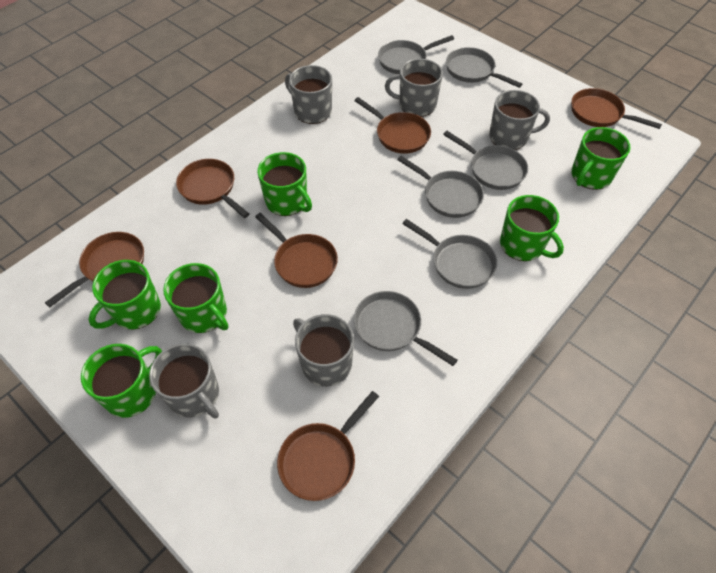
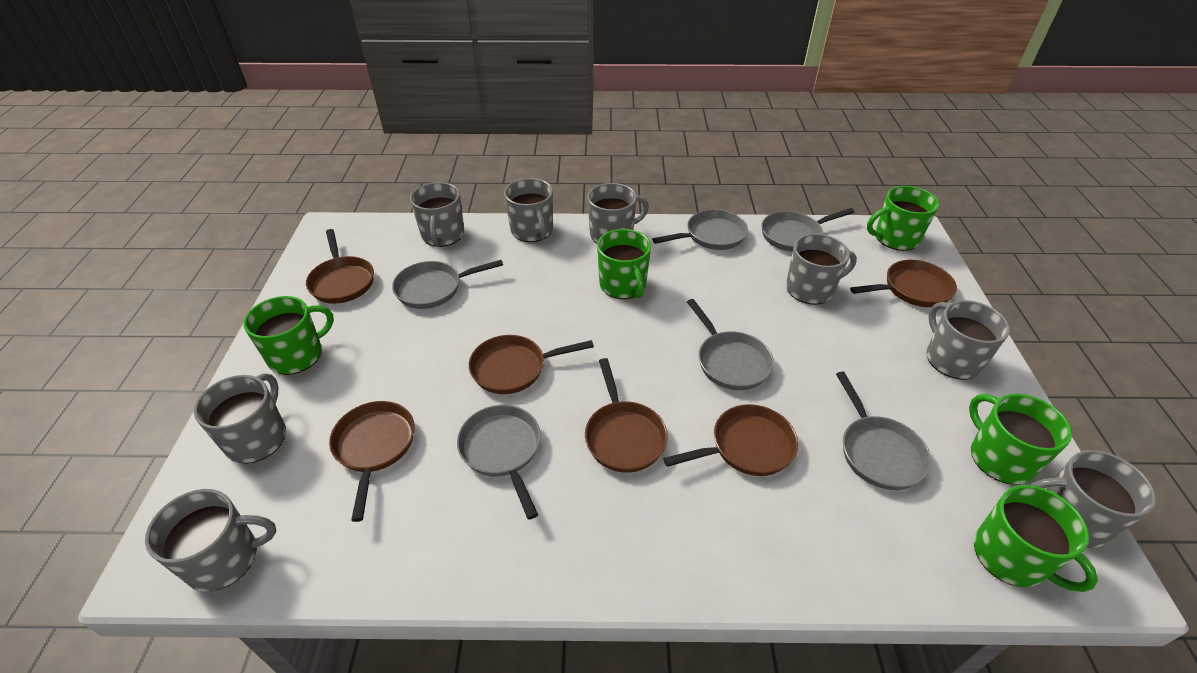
green mug: [81,344,162,418] [89,260,161,330] [163,263,228,333] [257,152,312,216] [500,195,564,261] [571,127,630,190] = 6 -> [243,296,334,375] [597,229,651,299] [867,186,939,251] [969,394,1072,485] [974,485,1098,592] = 5
grey mug: [149,344,219,419] [285,65,332,124] [293,314,354,387] [385,59,443,117] [489,90,550,150] = 5 -> [145,489,276,592] [194,373,286,464] [410,182,464,247] [504,178,553,242] [587,183,649,244] [786,234,857,305] [926,300,1010,380] [1030,450,1156,548] = 8

